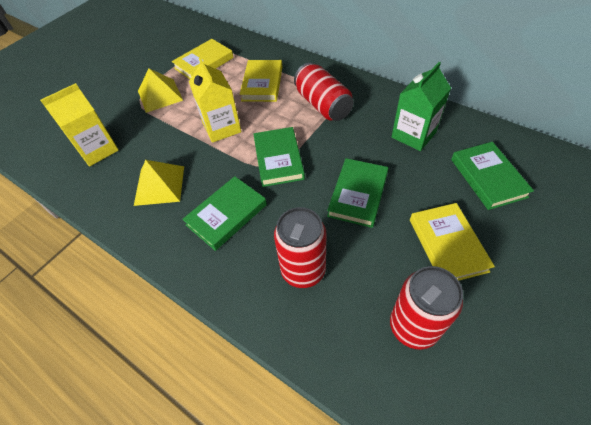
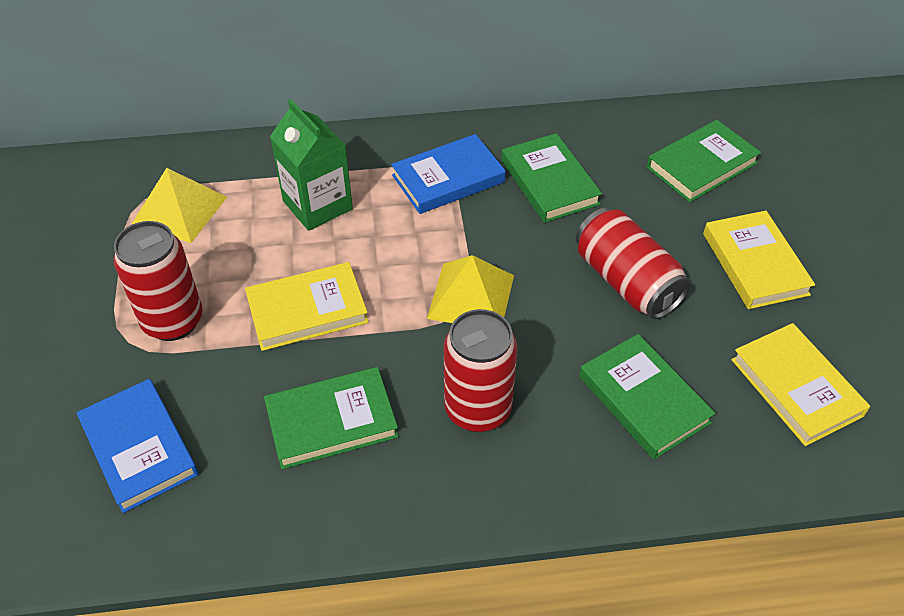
blue book: none = 0 -> [76,379,199,513] [391,134,506,214] = 2
yellow carton: [40,83,119,166] [189,58,241,143] = 2 -> none = 0

